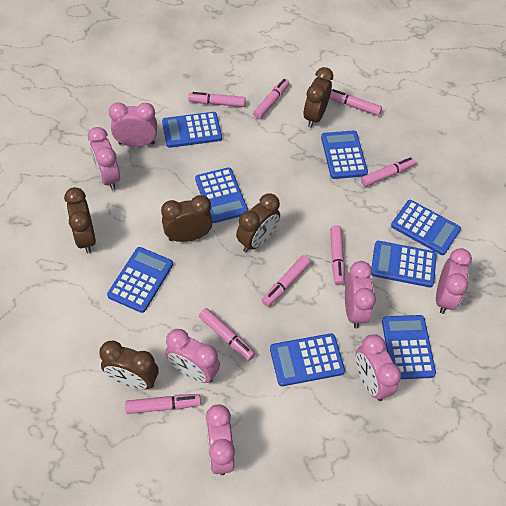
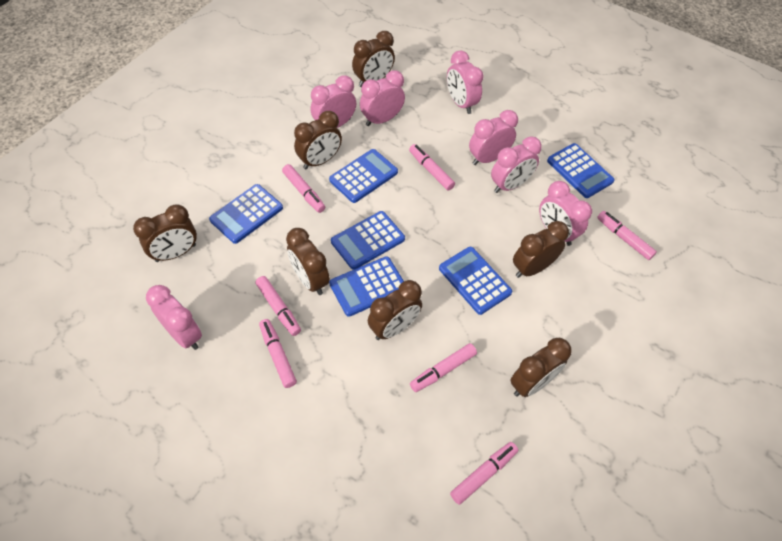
blue calculator: [107,247,173,313] [162,112,222,148] [195,167,248,223] [270,333,345,386] [321,131,368,179] [371,241,437,287] [382,315,436,379] [391,200,461,255] = 8 -> [209,184,283,244] [329,149,398,203] [329,256,404,317] [331,211,405,270] [439,247,512,315] [547,143,614,198] = 6
brown clock: [64,187,96,253] [99,341,159,390] [161,195,213,242] [236,193,280,252] [303,67,333,128] = 5 -> [133,204,197,262] [286,228,330,295] [294,111,342,169] [352,31,395,87] [368,280,422,340] [510,338,572,397] [513,221,569,278] = 7
pink marker: [125,394,201,414] [188,92,245,107] [199,308,255,361] [253,79,289,119] [262,256,311,307] [329,89,382,116] [330,225,345,285] [361,157,415,187] = 8 -> [255,276,301,336] [259,319,297,388] [282,164,325,213] [409,144,455,191] [410,343,477,392] [450,442,518,505] [597,211,657,260] = 7

